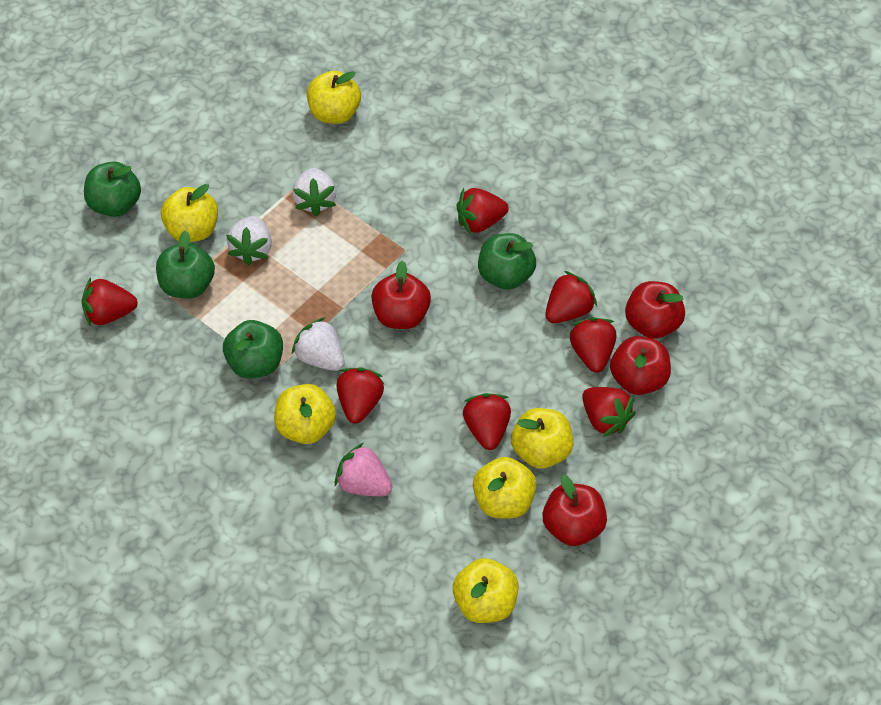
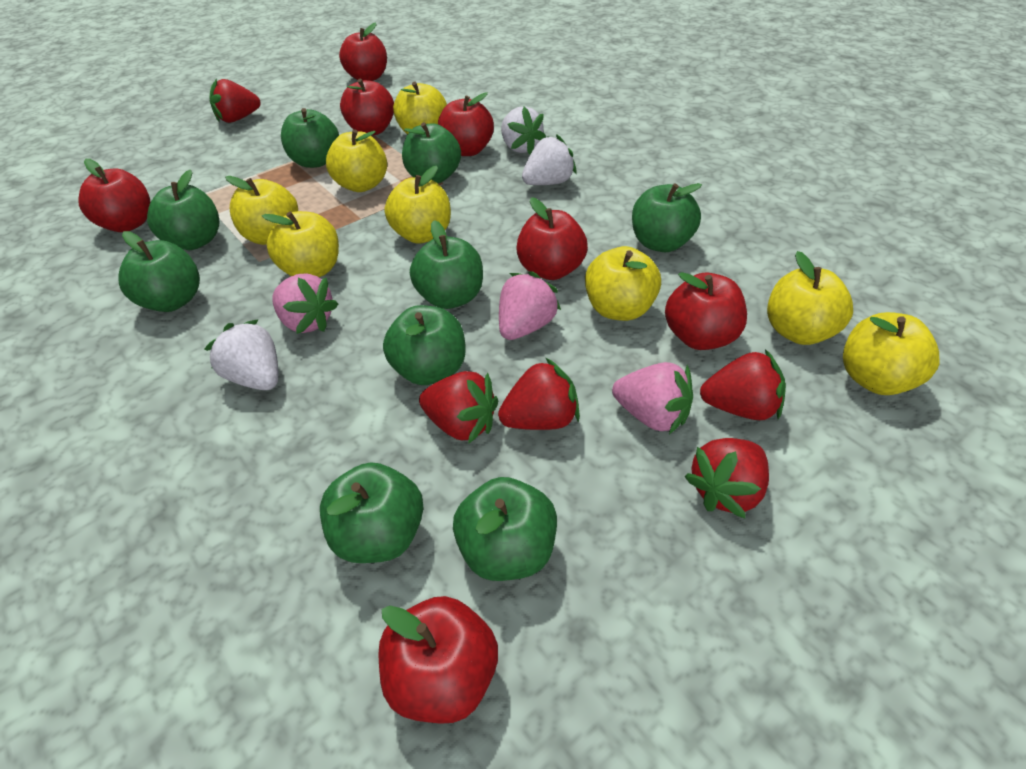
green apple: [84,162,141,217] [156,230,215,299] [223,320,283,378] [478,233,536,290] = 4 -> [118,231,200,312] [147,170,219,250] [281,108,339,168] [320,463,424,563] [383,305,466,385] [402,122,461,184] [410,220,483,309] [453,477,557,581] [632,183,702,252] = 9
pink strawberry: [335,443,392,496] = 1 -> [272,273,338,334] [499,271,561,340] [612,362,693,434] = 3
red apple: [371,260,431,329] [543,475,607,546] [610,336,671,395] [625,281,685,339] = 4 -> [78,159,151,232] [339,23,387,81] [340,79,394,136] [378,596,498,724] [438,93,494,156] [516,197,588,280] [665,272,747,350] = 7
red strawberry: [82,278,138,326] [336,367,385,424] [457,188,509,234] [463,393,511,450] [545,271,597,323] [569,317,616,373] [582,387,636,437] = 7 -> [209,78,260,123] [419,371,498,444] [498,357,580,430] [684,438,769,518] [700,349,786,420] = 5
yellow apple: [161,184,218,242] [274,384,336,444] [307,71,361,124] [453,558,518,623] [473,457,537,518] [511,408,573,469] = 6 -> [225,176,298,245] [262,211,339,277] [326,129,387,192] [385,166,451,244] [393,82,447,135] [585,246,661,321] [767,251,853,345] [843,312,939,395] = 8

